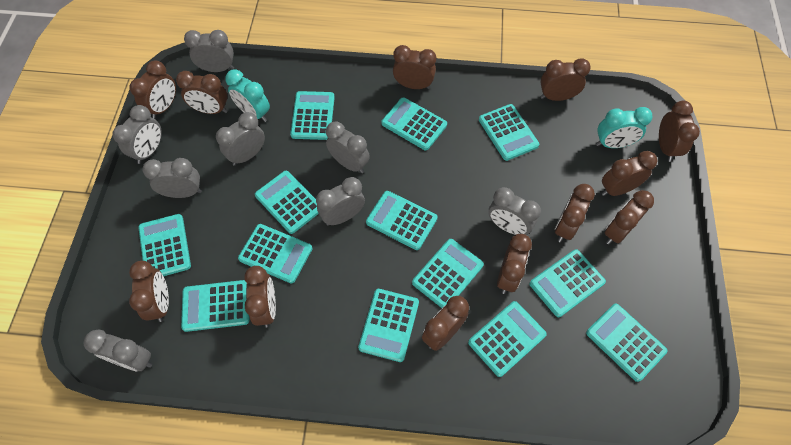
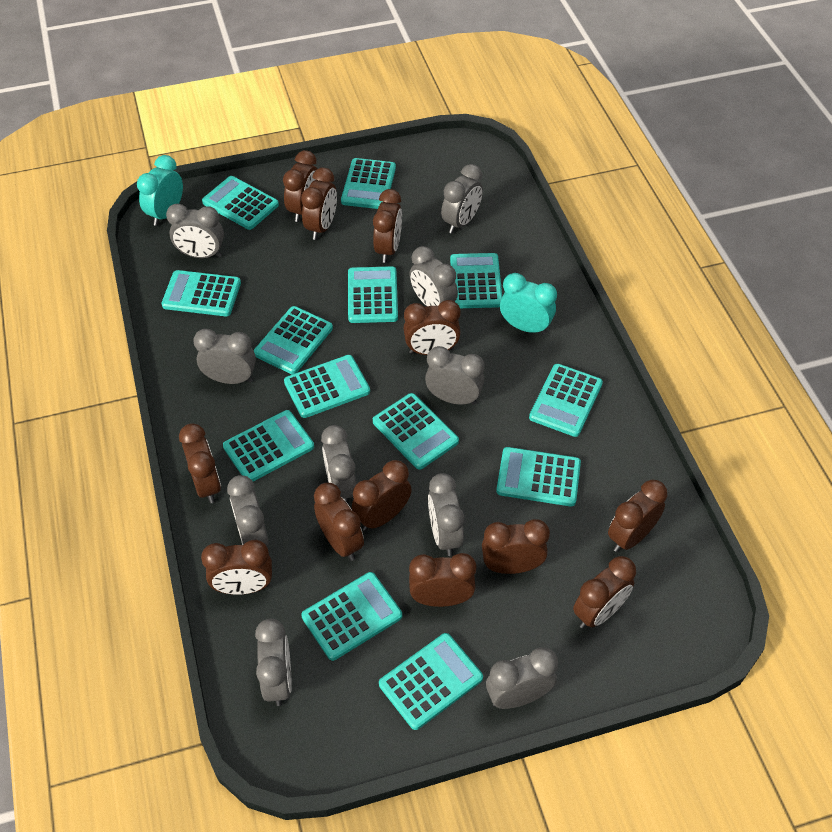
grey clock: [83,329,152,372] [112,105,162,164] [143,158,202,198] [184,30,234,72] [216,112,265,166] [316,177,365,226] [326,122,370,173] [488,187,541,235] = 8 -> [166,204,224,258] [193,329,256,384] [227,475,268,546] [255,619,292,706] [321,425,356,505] [409,246,458,306] [425,346,485,405] [428,473,464,556] [441,164,483,234] [486,647,558,709] = 10

